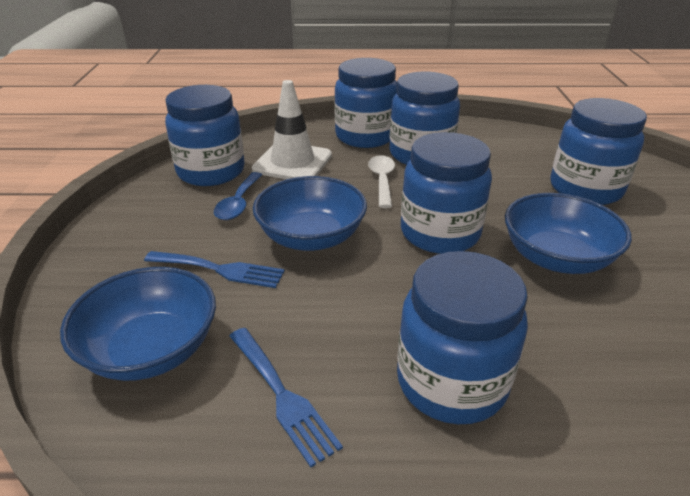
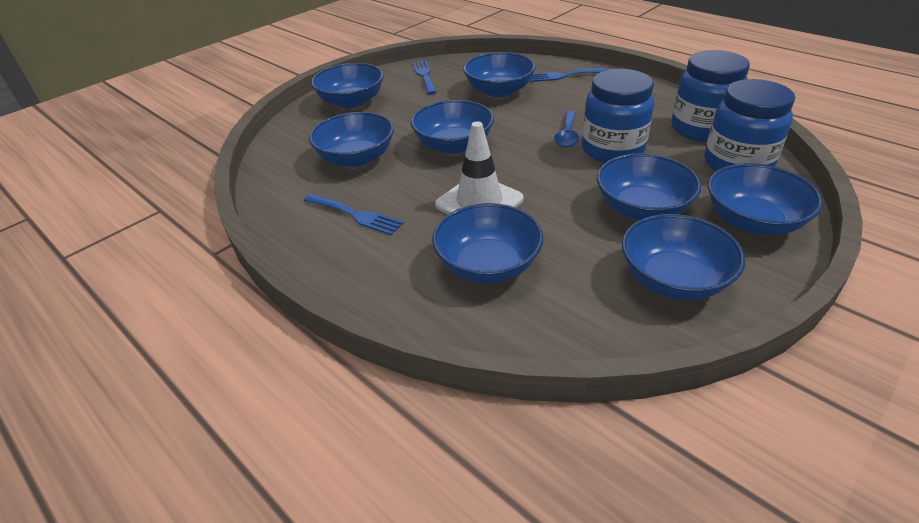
blue bowl: [60,267,216,381] [253,176,367,251] [505,193,632,274] = 3 -> [309,112,394,167] [311,63,384,108] [411,100,494,154] [432,203,543,283] [463,52,536,97] [597,153,701,220] [622,214,745,300] [708,163,823,235] = 8
blue fork: [144,251,285,288] [229,328,343,467] = 2 -> [304,194,403,235] [412,60,436,95] [530,68,610,82] = 3
blue jar: [165,85,245,186] [334,58,397,148] [390,71,460,165] [397,251,528,424] [401,132,492,254] [550,98,647,205] = 6 -> [582,69,654,163] [671,50,750,142] [704,79,795,171] = 3
white spoon: [368,155,395,208] = 1 -> none = 0

